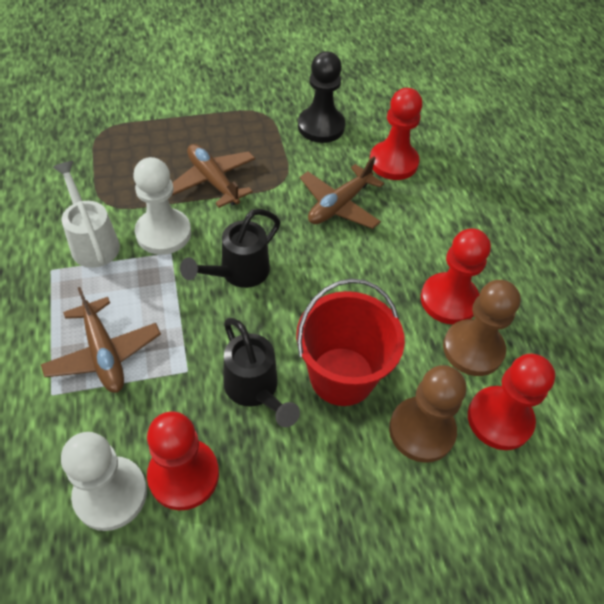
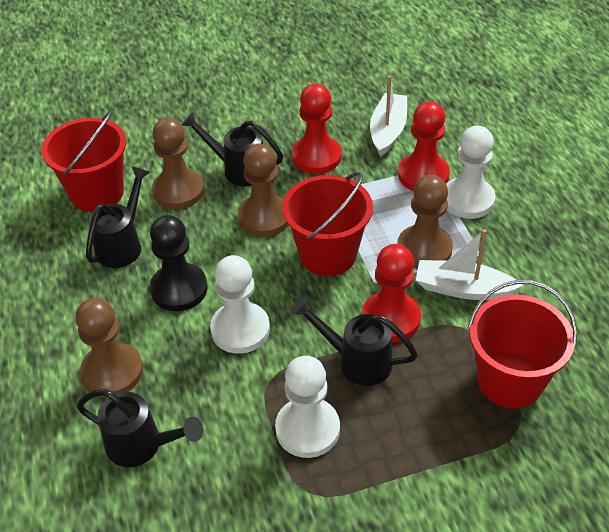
black watering can: [180,209,280,288] [224,318,300,427] = 2 -> [77,389,203,467] [86,166,150,268] [182,112,283,186] [291,296,418,386] = 4
brown pawn: [389,365,466,463] [443,280,521,376] = 2 -> [75,298,143,397] [152,118,204,209] [238,144,288,237] [397,175,453,269] = 4
brown plane: [41,287,161,393] [172,144,255,208] [300,156,384,229] = 3 -> none = 0
red bucket: [296,279,405,406] = 1 -> [42,111,126,212] [282,172,373,276] [468,280,577,409] = 3
red pawn: [147,411,219,510] [370,88,422,180] [421,228,491,324] [468,354,555,450] = 4 -> [292,84,342,174] [362,244,421,342] [398,101,450,191] = 3
white boat: none = 0 -> [370,75,407,156] [416,229,523,300] = 2
white pawn: [61,432,147,531] [133,157,191,255] = 2 -> [210,255,270,354] [275,356,340,458] [447,126,496,219] = 3
white watering can: [53,161,120,268] = 1 -> none = 0

